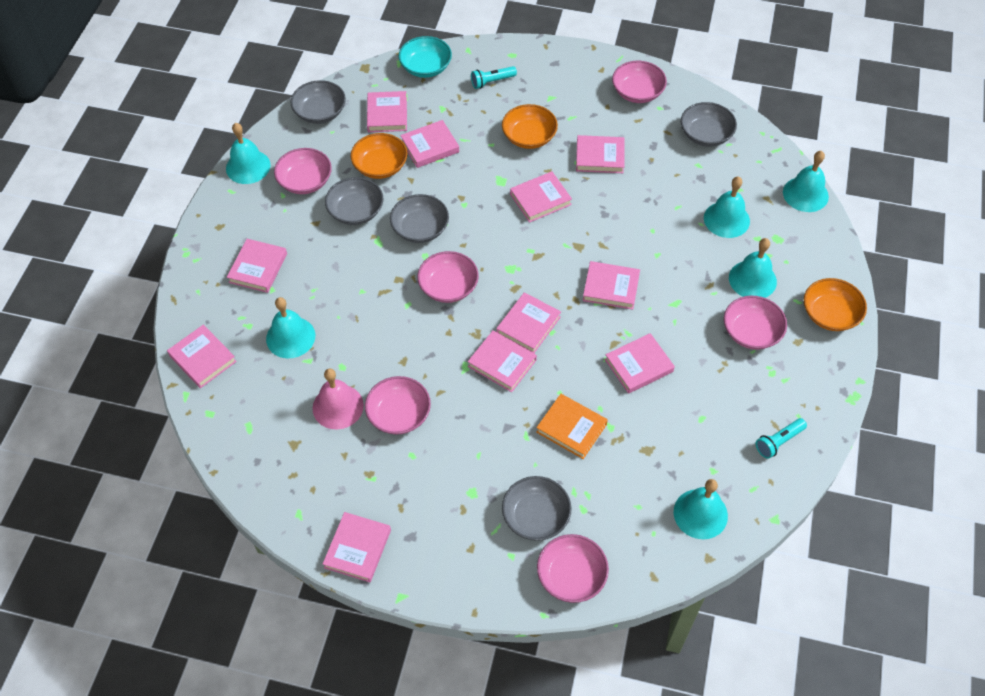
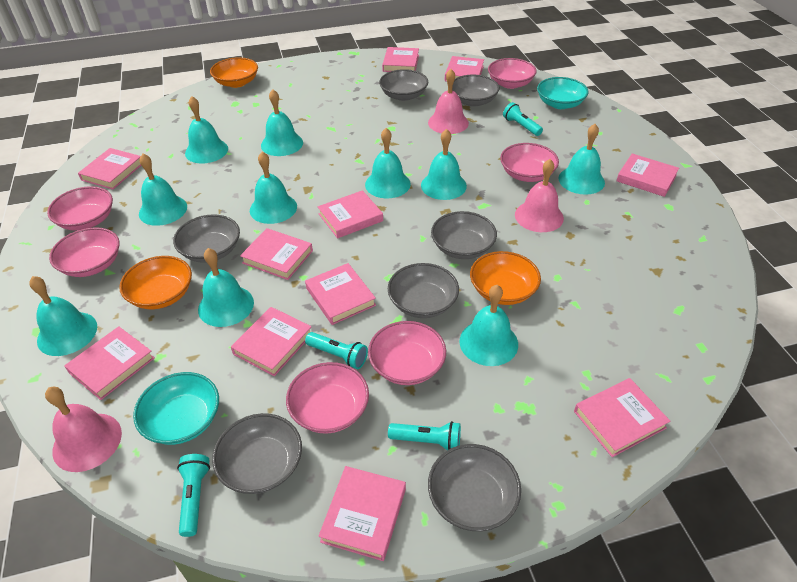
grey bowl: [291,80,346,124] [325,177,383,225] [390,194,449,243] [502,476,571,541] [681,102,737,147] = 5 -> [173,214,240,263] [212,413,302,494] [379,69,428,101] [388,263,459,318] [428,444,521,531] [431,211,497,259] [452,75,499,107] = 7
orange book: [536,394,608,459] = 1 -> none = 0
pink bell: [313,369,364,429] = 1 -> [45,387,122,472] [428,69,469,134] [515,159,564,232] = 3
turquoise bell: [226,123,271,184] [266,297,315,358] [674,479,728,539] [704,176,750,238] [729,238,777,298] [783,151,829,212] = 6 -> [29,276,97,356] [139,154,187,226] [185,96,228,164] [198,248,254,327] [250,152,297,224] [261,89,303,156] [365,128,411,198] [421,129,467,200] [459,285,518,366] [558,124,605,195] = 10
turquoise bowl: [399,36,452,78] = 1 -> [133,372,219,445] [537,77,588,109] = 2
turquoise flashlight: [471,66,517,89] [756,418,807,459] = 2 -> [177,454,210,537] [305,332,368,369] [388,421,461,450] [503,102,543,136] = 4

